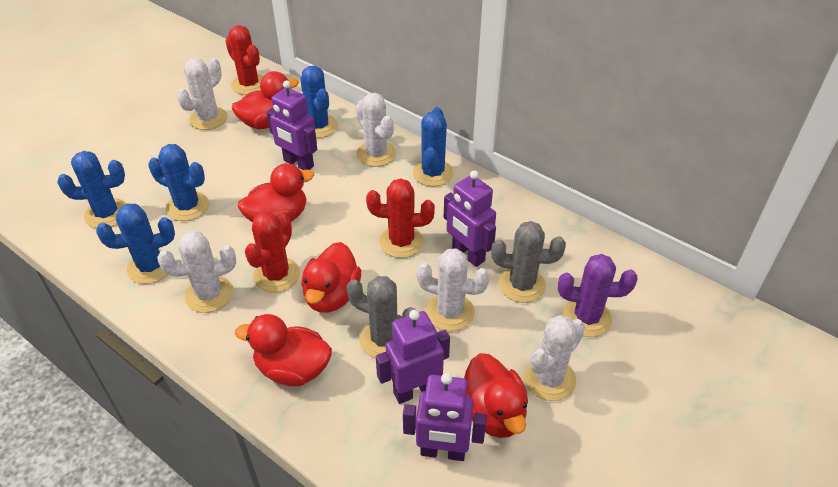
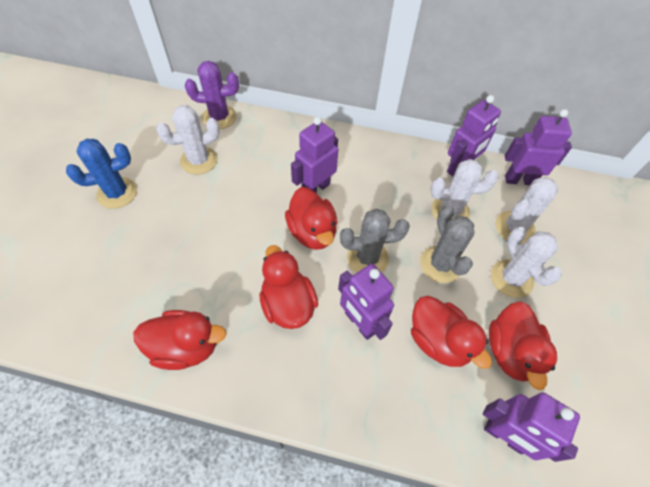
blue cactus: [57,151,127,228] [96,204,175,284] [148,144,209,221] [300,66,338,138] [413,107,453,187] = 5 -> [66,139,137,209] = 1
purple robot: [267,80,317,170] [376,310,450,404] [403,373,487,461] [444,170,496,267] = 4 -> [291,117,338,194] [338,264,394,340] [447,95,501,177] [483,392,580,462] [505,109,572,185] = 5
red cactus: [225,25,263,95] [245,212,300,293] [366,178,435,258] = 3 -> none = 0
white cactus: [157,231,236,313] [176,58,228,130] [356,93,396,167] [416,249,490,331] [524,315,585,401] = 5 -> [156,105,220,174] [430,159,499,220] [491,227,562,298] [495,177,558,244] = 4

